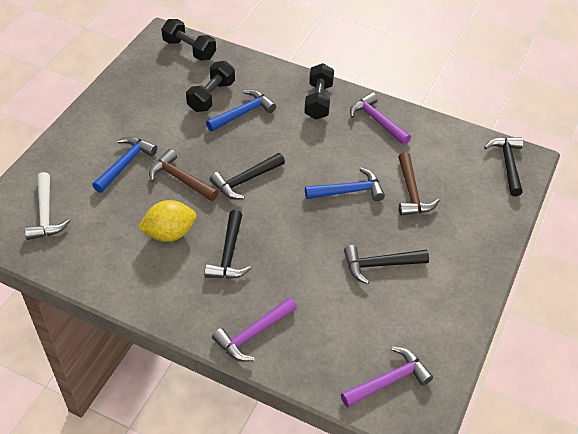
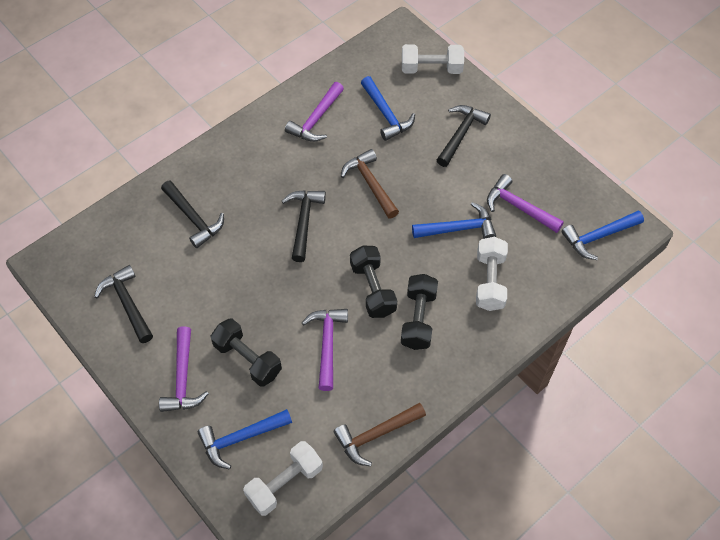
blue hammer: [92,137,157,193] [206,90,276,131] [305,168,385,201] = 3 -> [198,409,292,470] [361,76,415,141] [412,202,496,239] [561,211,644,260] = 4
purple hammer: [212,297,297,362] [341,347,433,408] [350,92,411,145] = 3 -> [159,326,209,412] [285,82,344,142] [302,309,348,391] [487,174,564,233] = 4
white dumbbell: none = 0 -> [243,441,323,516] [402,44,464,74] [476,237,508,311] = 3
white hammer: [25,172,70,240] = 1 -> none = 0
yellow lemon: [138,200,197,242] = 1 -> none = 0

